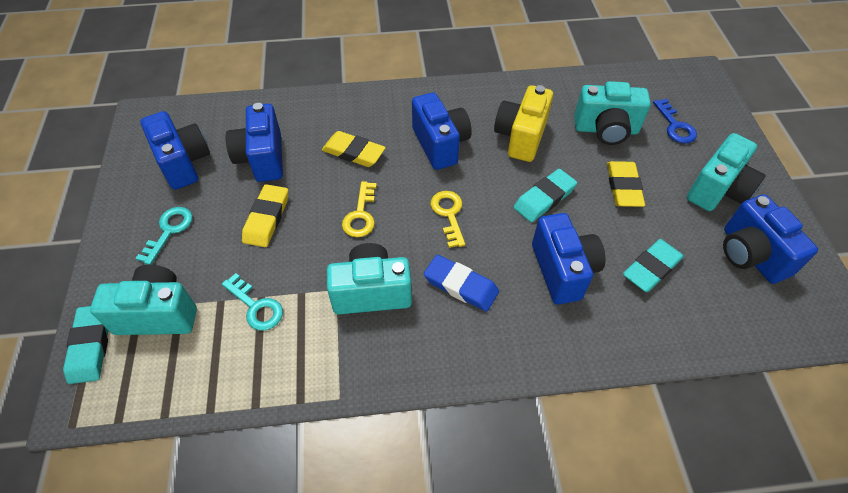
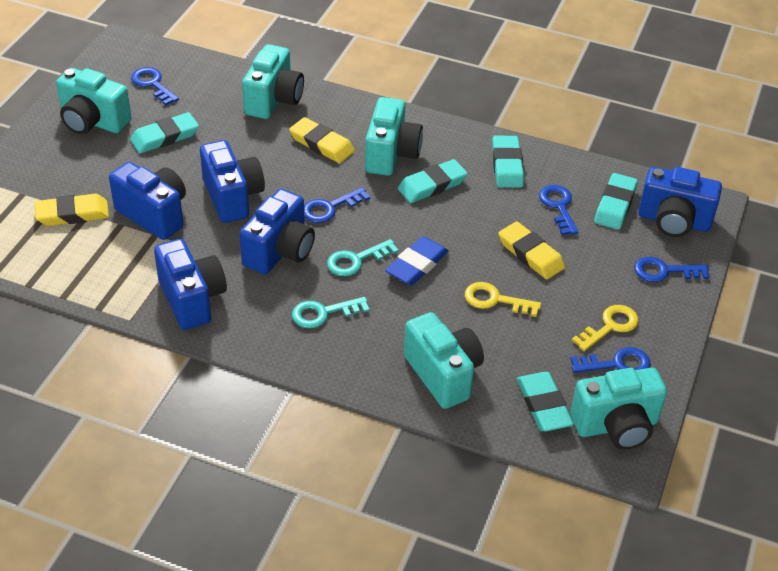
blue key: [653,99,697,144] = 1 -> [131,67,179,105] [304,187,370,223] [539,185,578,235] [570,347,651,373] [634,257,710,282] = 5
turquoise camera: [90,265,197,335] [327,243,412,314] [574,81,651,145] [687,133,766,211] = 4 -> [56,68,132,134] [242,44,304,119] [365,97,423,176] [404,312,484,409] [570,368,667,450] = 5
turquoise eraser: [63,306,109,384] [514,169,577,222] [623,239,684,292] = 3 -> [130,112,199,153] [398,159,468,203] [492,136,524,188] [517,372,574,431] [594,173,638,230] = 5
yellow camera: [494,85,553,162] = 1 -> none = 0

